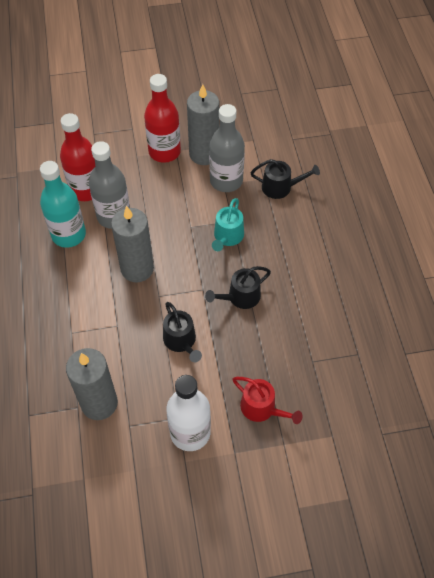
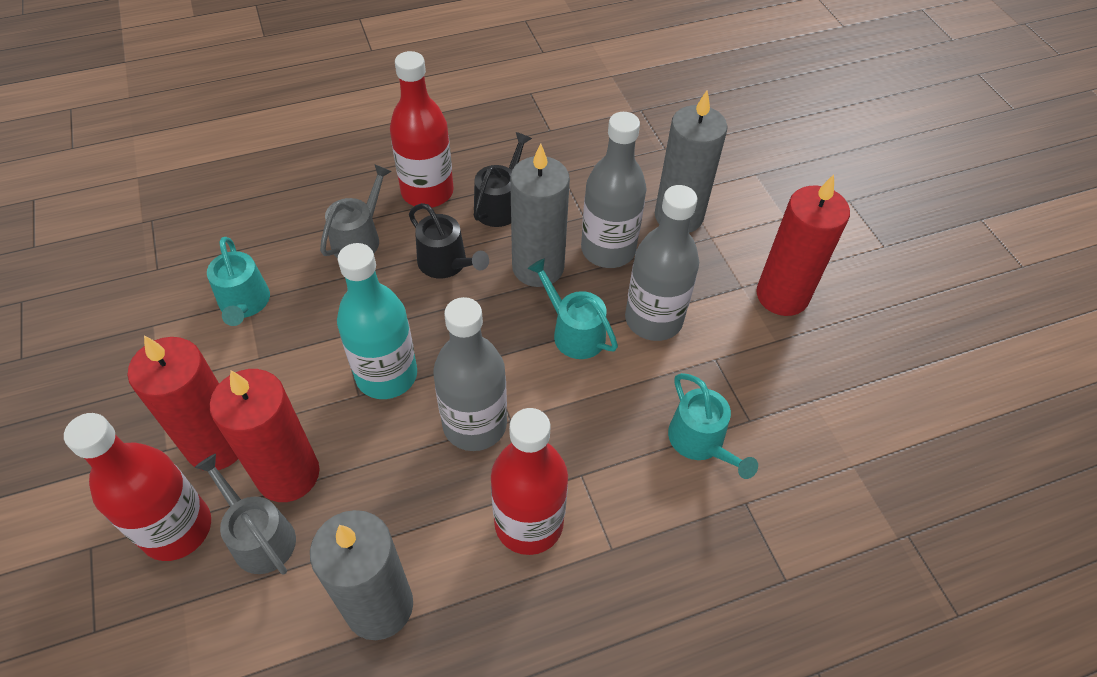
black watering can: [163,302,202,362] [205,266,271,309] [251,159,320,199] = 3 -> [409,203,489,279] [474,132,532,227] = 2
grey bottle: [89,141,130,229] [209,104,245,192] = 2 -> [433,297,507,451] [581,112,646,268] [625,185,699,341] = 3
grey watering can: none = 0 -> [194,454,296,575] [320,164,392,258] = 2
red bottle: [60,113,95,201] [144,74,181,163] = 2 -> [64,413,211,561] [390,51,454,208] [491,408,568,555] = 3
red candle: none = 0 -> [128,336,238,470] [210,369,320,502] [756,174,850,316] = 3
red watering can: [232,377,302,424] = 1 -> none = 0
turquoise watering can: [212,198,244,251] = 1 -> [207,237,270,326] [528,259,618,359] [668,373,758,479] = 3
white bottle: [166,375,211,451] = 1 -> none = 0

